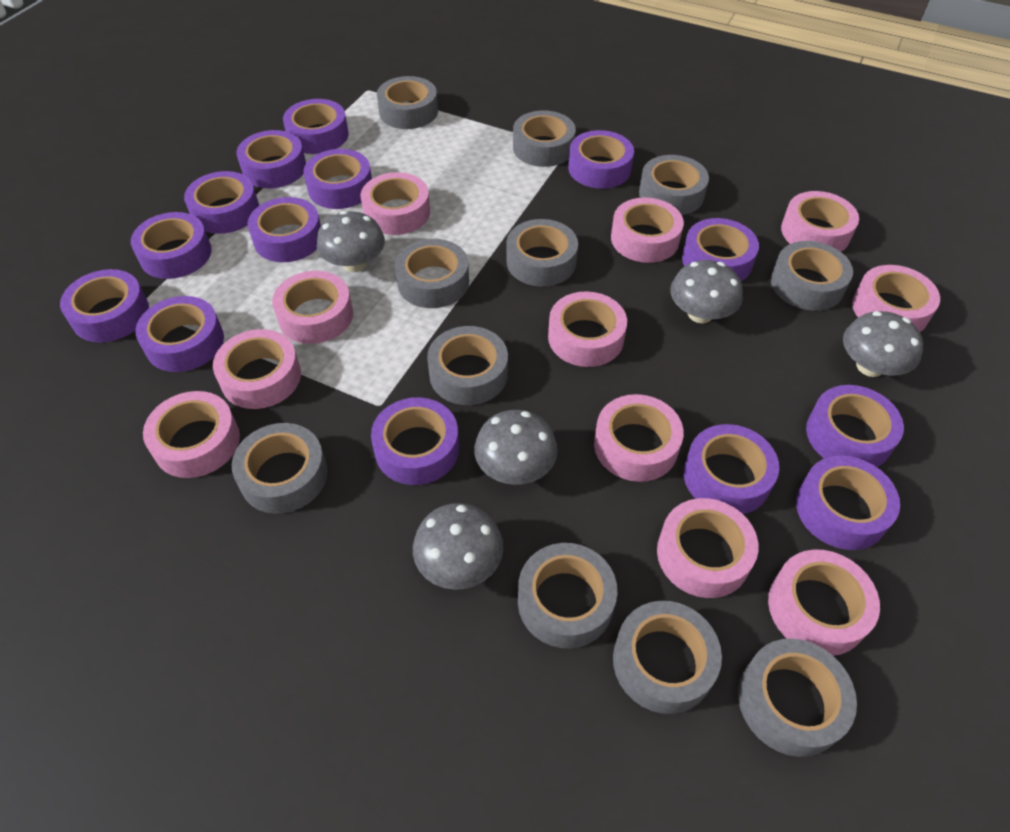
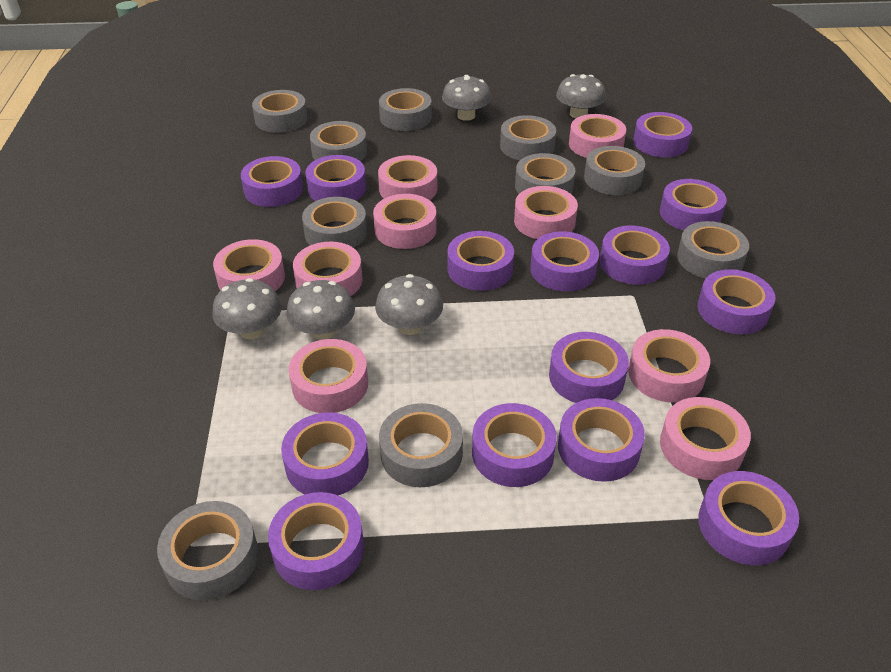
grey tape: [232,423,328,514] [377,76,438,129] [395,239,469,308] [427,326,508,405] [506,219,578,286] [513,110,576,167] [518,543,617,648] [613,601,722,714] [639,155,709,215] [738,639,857,757] [771,241,853,311] = 11 -> [157,501,258,600] [252,90,308,133] [302,197,367,248] [310,121,367,161] [379,88,432,131] [379,403,463,487] [500,115,556,160] [515,153,575,194] [584,146,645,195] [677,221,749,279] = 10
pink tape: [143,391,240,478] [213,329,301,409] [272,271,353,344] [361,172,430,235] [548,291,627,367] [594,394,684,482] [611,197,684,263] [657,498,758,598] [768,549,880,656] [781,191,859,252] [852,265,940,332] = 11 -> [213,239,285,291] [289,339,368,413] [293,242,362,296] [373,194,437,249] [378,155,437,200] [514,186,578,239] [569,114,626,158] [628,329,710,403] [660,397,751,480] = 9

